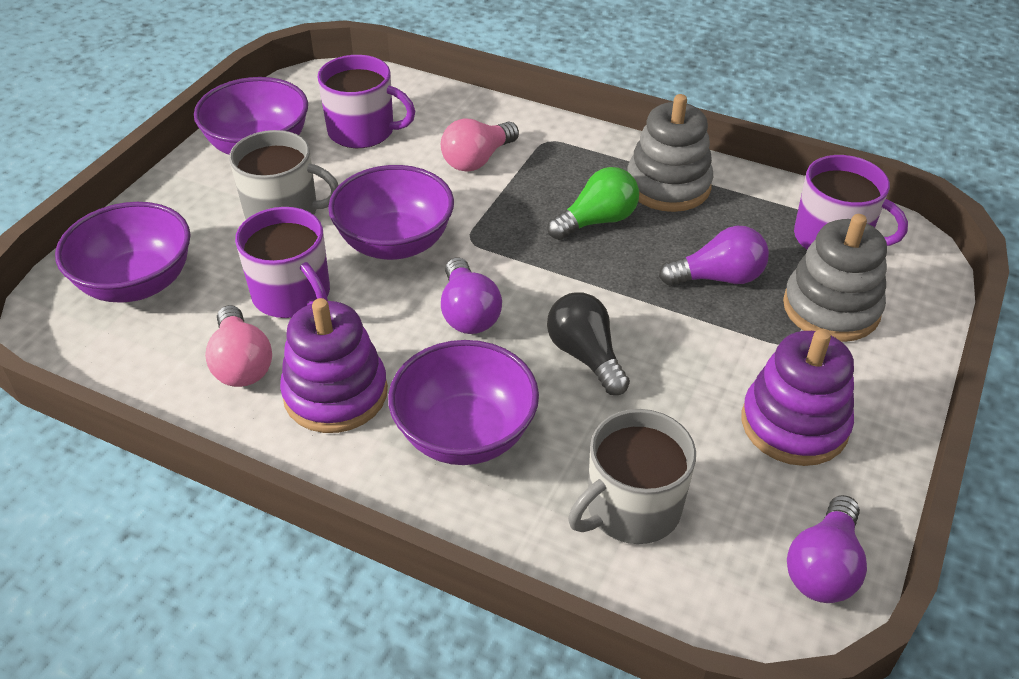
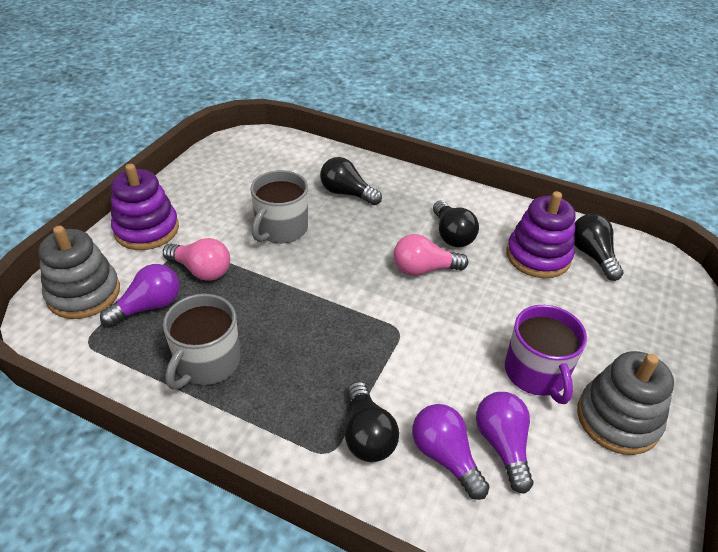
black light bulb: [547,292,630,395] = 1 -> [320,157,382,205] [345,381,399,462] [433,201,479,247] [574,214,624,281] = 4
green light bulb: [547,167,639,240] = 1 -> none = 0
purple bowl: [55,202,190,303] [194,77,308,155] [328,165,454,260] [388,340,539,465] = 4 -> none = 0
purple mug: [235,207,330,318] [317,55,415,148] [794,155,908,249] = 3 -> [505,305,587,404] = 1

